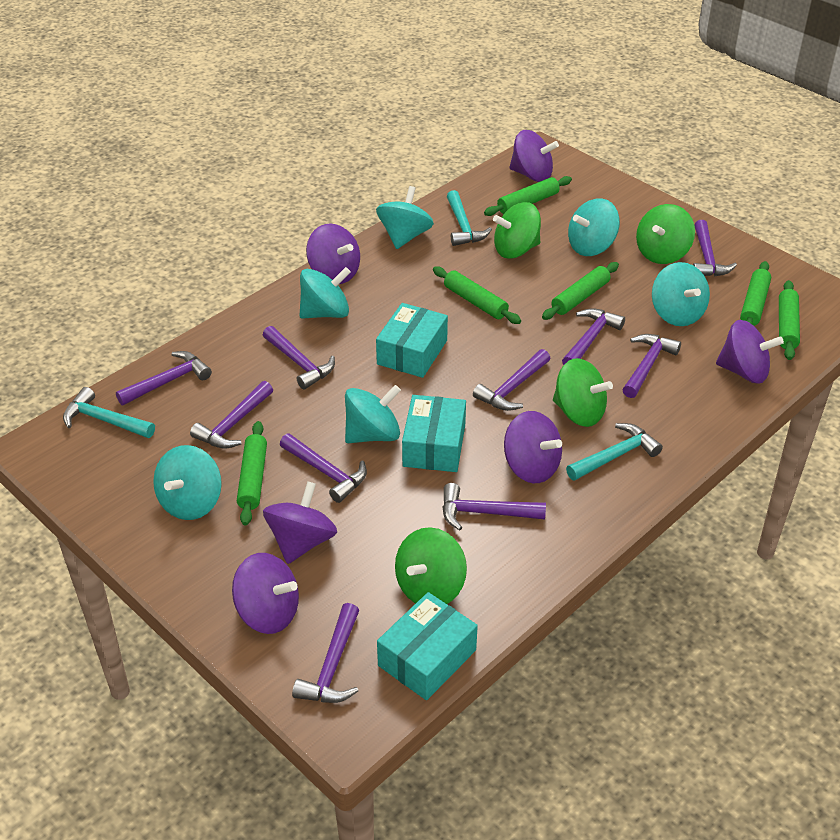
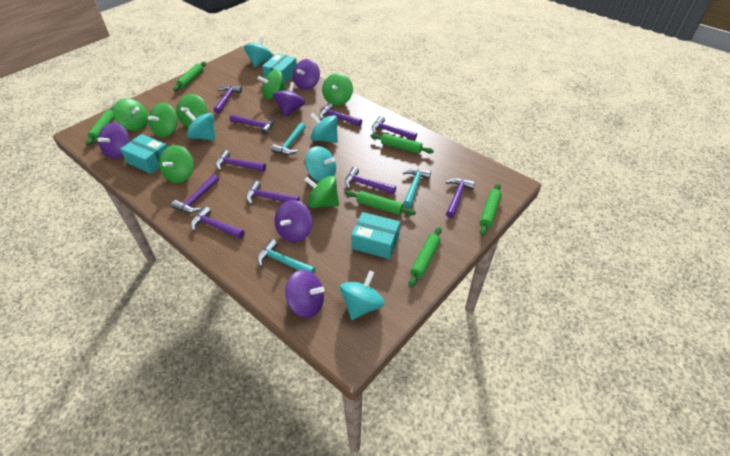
green spinning top: [395,527,467,604] [493,202,541,259] [553,358,613,427] [636,204,695,264] = 4 -> [113,98,148,131] [148,103,177,137] [159,145,194,183] [176,94,208,127] [257,69,287,99] [305,176,339,208] [322,73,353,106] = 7
purple spinning top: [232,553,299,634] [263,481,337,564] [306,224,360,284] [504,411,562,483] [509,130,559,182] [716,320,784,384] = 6 -> [97,123,130,159] [273,82,305,117] [274,200,313,242] [285,270,324,318] [293,59,320,90] = 5
turquoise spinning top: [153,445,222,520] [299,267,351,319] [345,385,401,443] [376,186,434,249] [568,198,620,256] [652,262,710,326] = 6 -> [186,111,215,141] [244,37,272,67] [305,146,336,182] [310,113,338,143] [340,271,385,320] = 5

